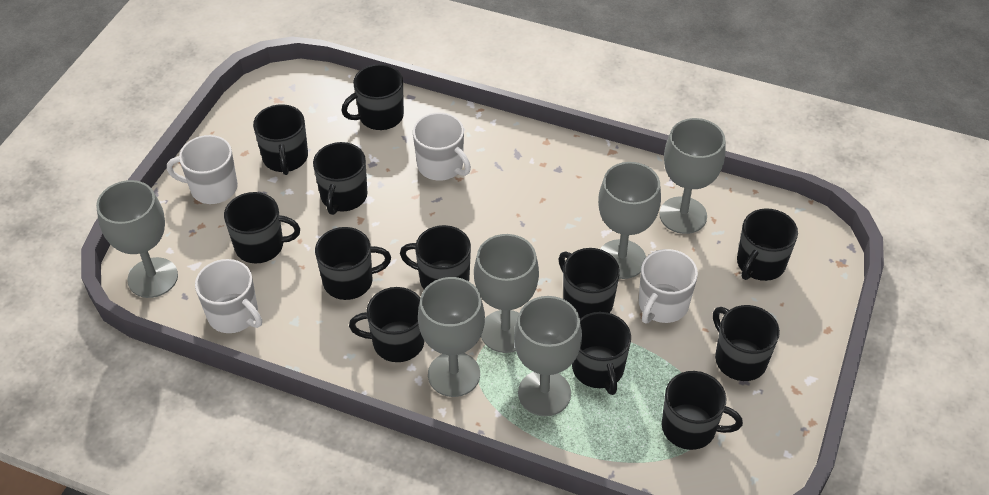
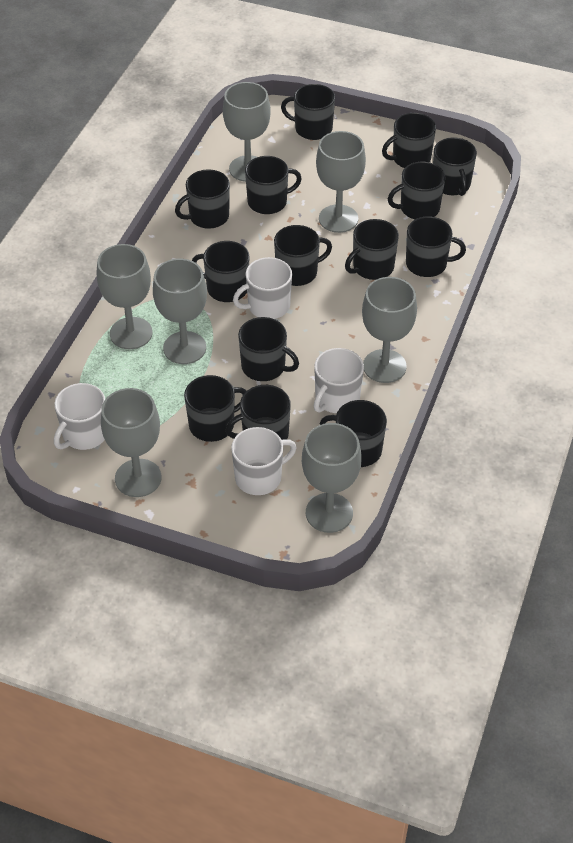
black mug: [224,192,300,264] [253,104,308,175] [313,142,367,215] [315,227,391,300] [342,64,404,130] [349,287,425,362] [400,225,471,289] [559,248,620,319] [572,312,631,395] [662,371,743,450] [713,305,780,381] [737,208,798,281] = 12 -> [175,169,230,229] [184,375,247,442] [192,241,249,302] [225,385,291,440] [238,317,299,381] [245,156,302,214] [274,225,332,286] [281,84,335,140] [320,400,387,467] [345,219,399,280] [382,113,436,168] [388,162,445,219] [406,216,466,277] [433,137,477,196] = 14
grey goblet: [96,180,178,298] [418,277,485,397] [474,234,539,353] [514,296,582,416] [598,162,661,279] [659,118,726,234] = 6 -> [97,244,153,349] [101,388,162,497] [153,258,207,364] [223,82,271,182] [302,423,362,533] [316,131,366,233] [362,277,417,383] = 7

